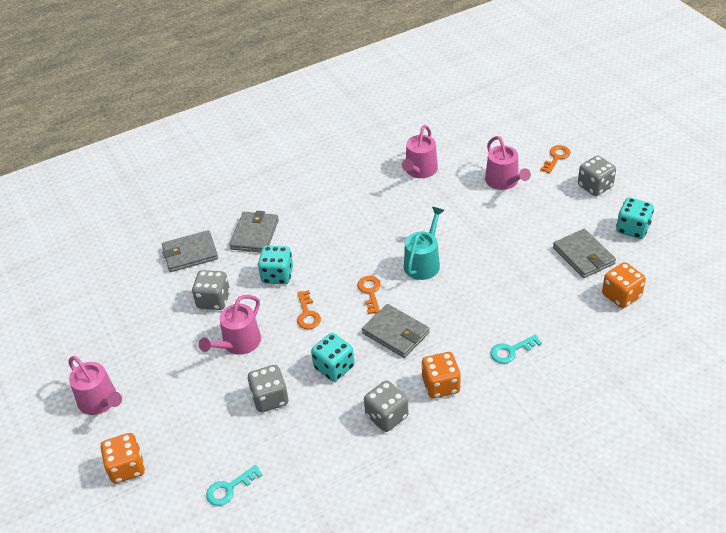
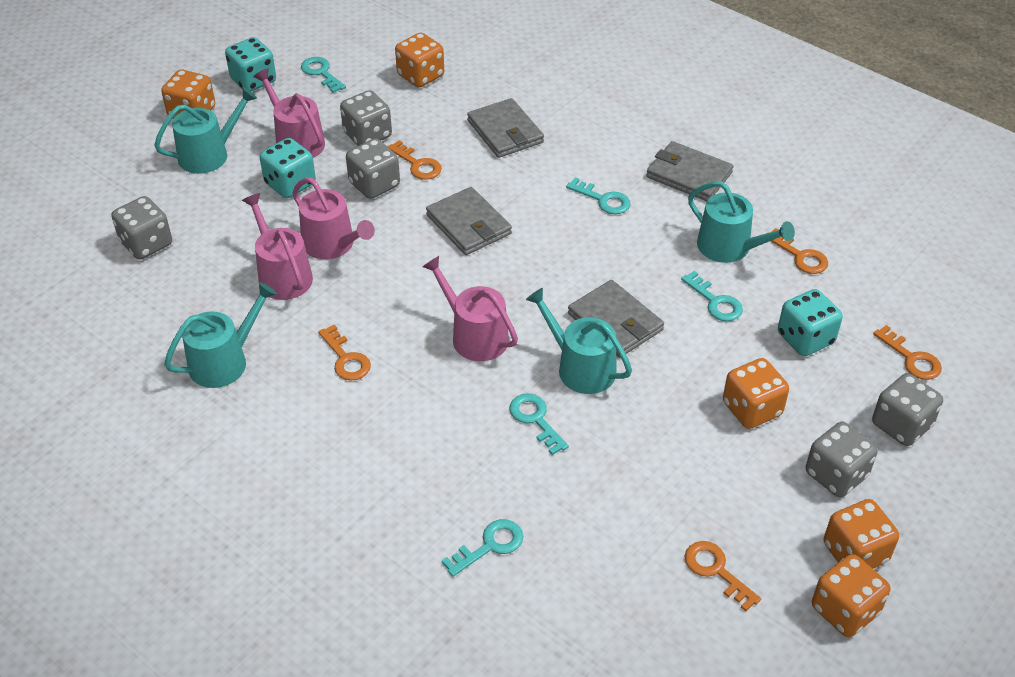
grey dice: [192,270,230,310] [248,365,289,413] [364,380,409,432] [578,156,616,196] = 4 -> [111,196,172,260] [340,90,392,146] [346,138,400,199] [806,422,878,497] [872,373,943,446] = 5
orange dice: [100,433,145,484] [421,352,461,398] [602,262,646,308] = 3 -> [161,70,215,119] [395,33,444,87] [723,358,789,429] [812,554,890,637] [824,499,899,569] = 5
orange key: [297,290,321,329] [357,276,381,314] [540,145,571,174] = 3 -> [318,325,371,381] [388,140,442,180] [684,541,761,611] [768,228,828,274] [873,325,942,380] = 5
turquoise key: [206,465,262,506] [490,334,542,364] = 2 -> [301,57,346,93] [442,519,523,577] [509,393,569,455] [566,177,631,214] [681,271,743,321] = 5
turquoise watering can: [404,207,445,280] = 1 -> [154,87,257,174] [164,282,277,388] [526,288,632,394] [688,181,795,263] = 4

